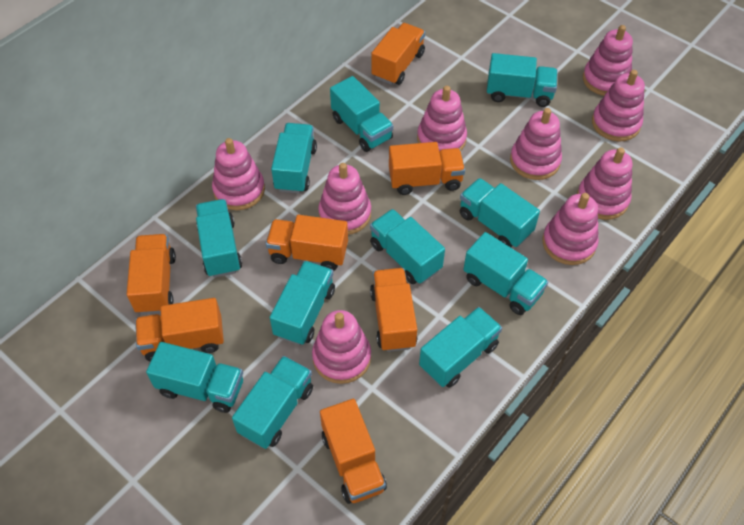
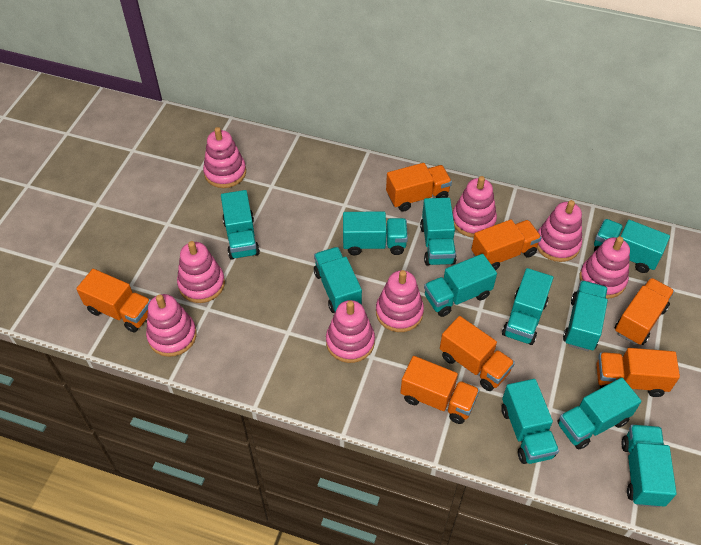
pink stacking toy: [212,138,265,210] [312,310,371,384] [318,163,371,235] [417,86,467,151] [510,108,562,180] [542,193,599,265] [577,147,632,220] [583,25,633,96] [592,70,645,142] = 9 -> [146,294,197,357] [177,241,225,303] [203,127,246,188] [326,300,375,363] [376,270,424,332] [453,176,497,238] [537,200,582,262] [579,237,630,299] = 8

